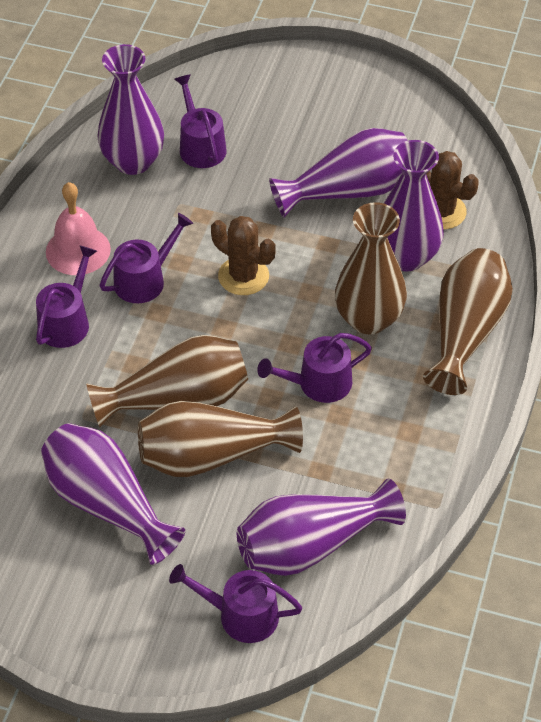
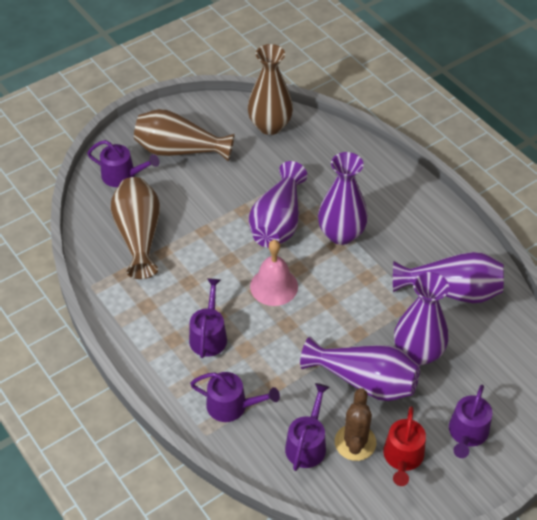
brown cactus: [211,216,276,295] [426,151,479,230] = 2 -> [335,388,376,461] = 1
brown vase: [86,335,248,427] [138,401,303,477] [335,202,407,334] [423,248,513,395] = 4 -> [111,177,160,279] [134,109,235,162] [248,44,293,135] = 3
red watering can: none = 0 -> [383,406,426,486] = 1

